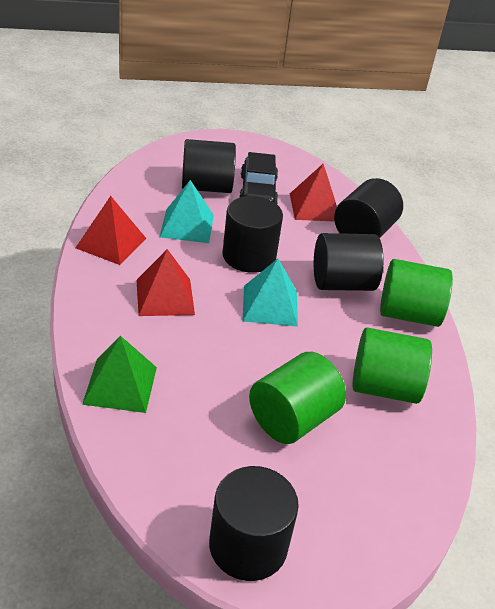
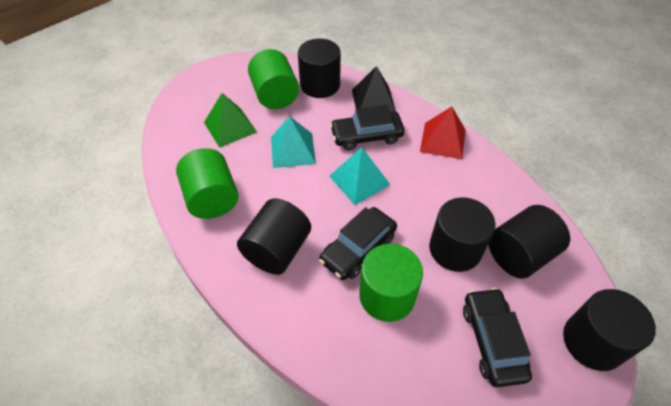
black car: [239,152,278,204] = 1 -> [319,207,397,280] [330,105,405,150] [463,288,532,387] = 3
black pyramid: none = 0 -> [352,66,396,112] = 1
red pyramid: [75,196,146,265] [136,249,195,316] [290,164,337,221] = 3 -> [420,106,466,159] = 1

